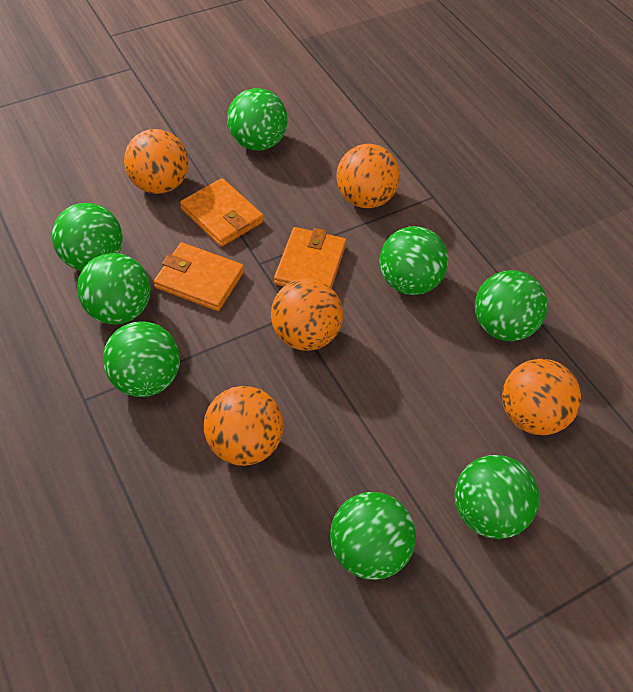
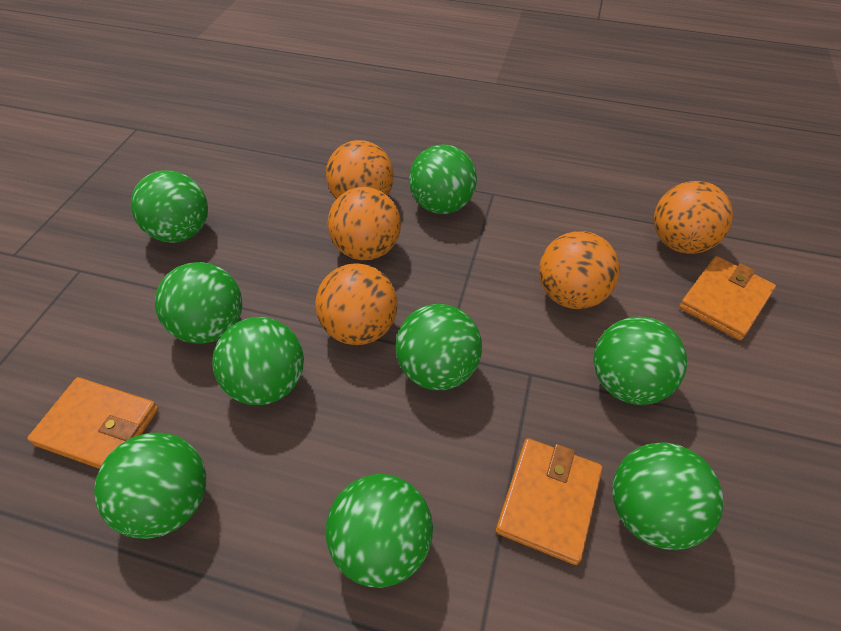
green ball: [52,203,123,271] [77,253,151,325] [103,321,180,397] [227,88,288,151] [330,492,416,580] [379,226,448,295] [454,455,539,539] [475,270,548,341] = 8 -> [94,433,206,539] [131,170,208,243] [155,262,242,344] [212,317,304,405] [326,474,433,588] [395,304,482,390] [409,144,477,214] [593,317,687,405] [612,442,724,550] = 9

